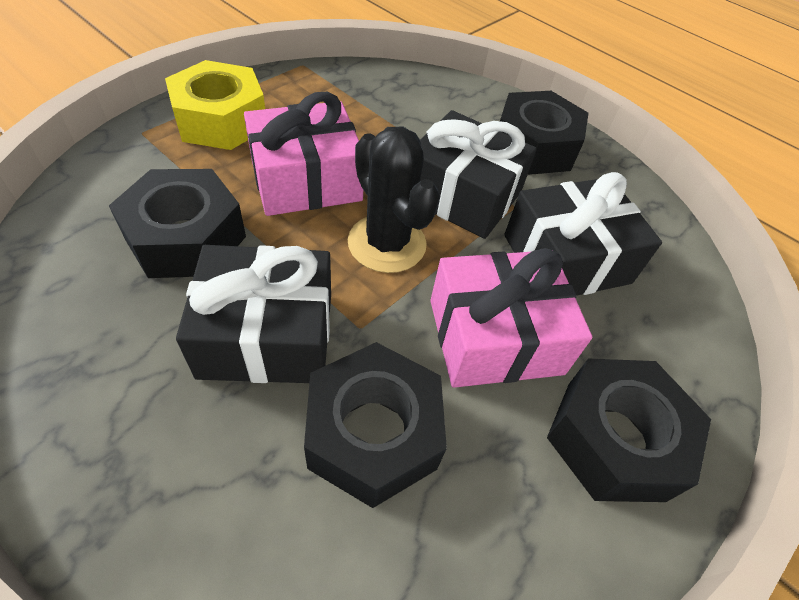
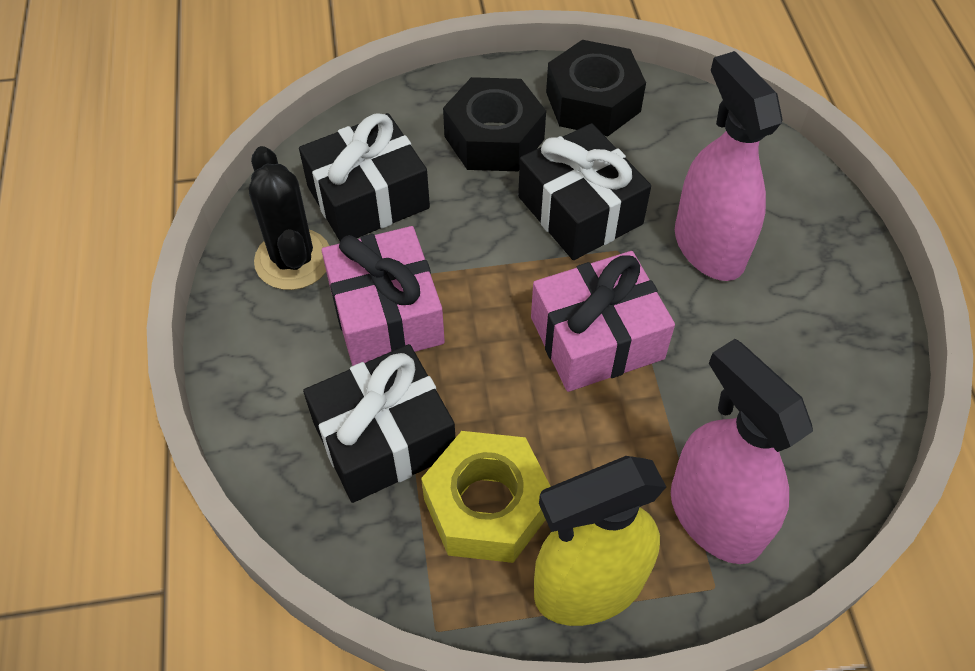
black nut: [109,169,246,278] [304,342,447,508] [500,91,588,175] [547,359,711,502] = 4 -> [443,77,546,171] [546,40,646,136] = 2
pink spray bottle: none = 0 -> [671,339,813,564] [675,51,783,281] = 2
yellow spray bottle: none = 0 -> [534,456,666,626] = 1

